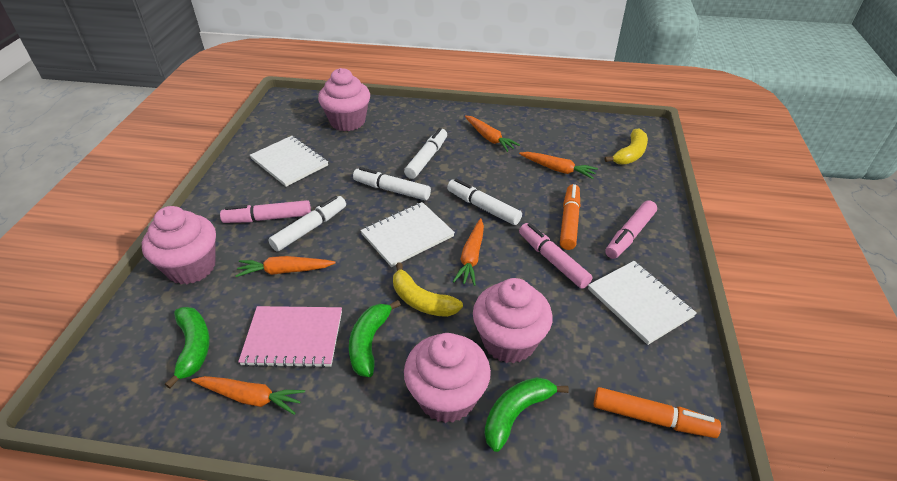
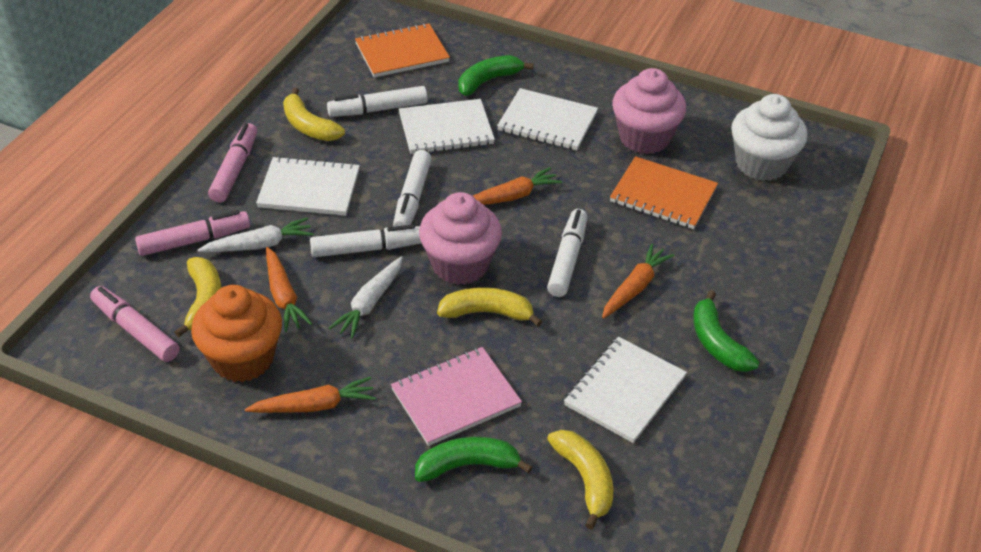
orange carrot: [191,376,305,415] [235,256,336,277] [453,218,484,286] [465,115,520,152] [519,152,598,179] = 5 -> [245,377,376,413] [266,247,312,332] [473,167,562,205] [602,244,674,318] = 4
orange cupcake: none = 0 -> [191,285,282,382] = 1
orange marker: [560,184,581,250] [594,387,721,438] = 2 -> none = 0
orange notebook: none = 0 -> [355,23,450,78] [610,156,718,229] = 2
pink cupcake: [142,206,216,284] [318,68,370,131] [404,333,491,423] [473,278,553,363] = 4 -> [419,192,502,285] [612,68,686,154] = 2
white carrot: none = 0 -> [197,217,314,252] [329,256,403,339] = 2
white cupcake: none = 0 -> [731,94,808,181] = 1
white notebook: [250,136,328,187] [360,202,455,267] [588,261,697,345] = 3 -> [256,156,360,216] [399,99,495,154] [497,88,598,151] [564,337,687,443] = 4
yellow banana: [393,262,463,317] [605,128,648,165] = 2 -> [174,257,221,337] [283,88,345,141] [437,287,542,327] [547,430,613,530] = 4

